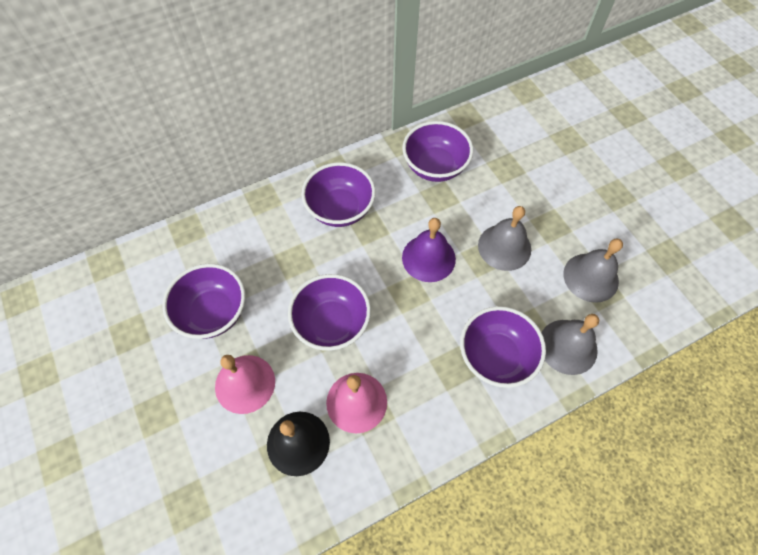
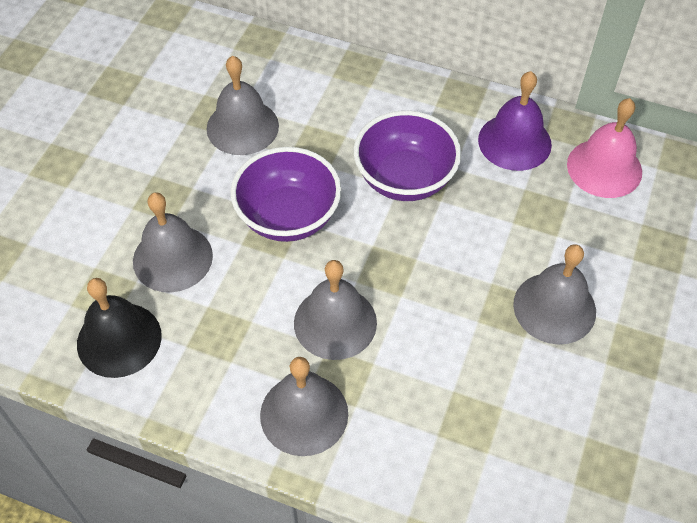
grey bell: [478,206,531,271] [541,314,599,375] [563,239,623,303] = 3 -> [133,192,213,292] [206,56,279,155] [260,357,348,456] [294,260,377,360] [513,244,596,344] = 5
pink bell: [215,355,275,414] [326,373,387,433] = 2 -> [567,98,642,198] = 1
purple bowl: [162,264,245,339] [288,274,371,351] [301,162,376,227] [402,121,473,182] [460,306,546,388] = 5 -> [230,147,342,242] [354,111,461,201] = 2

